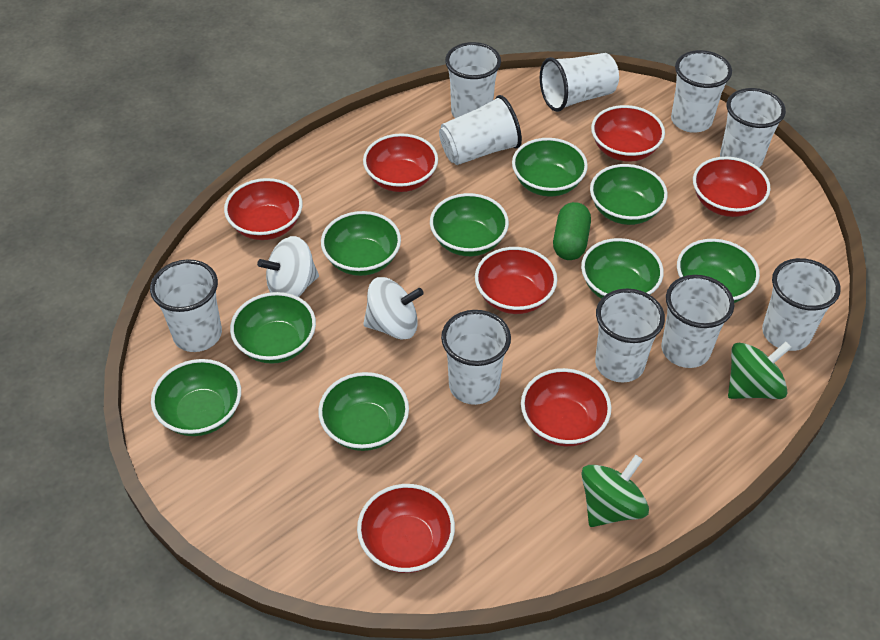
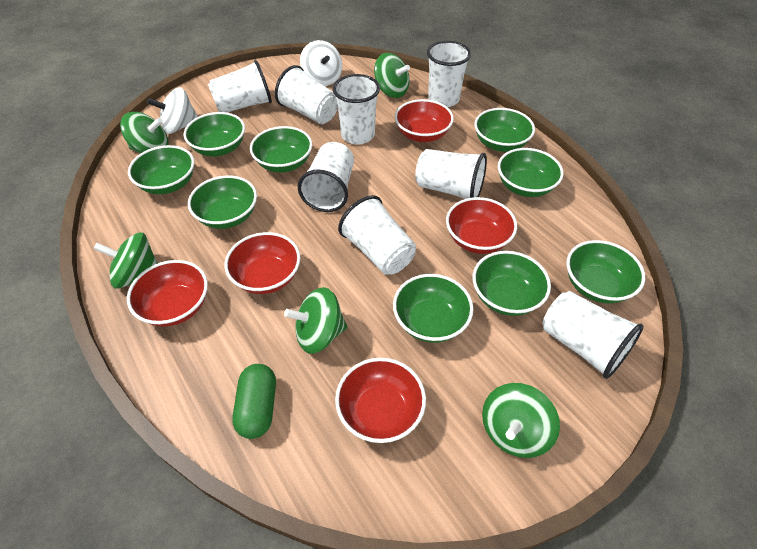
green spinning top: [581,455,649,527] [728,342,792,399] = 2 -> [93,232,158,289] [120,112,169,154] [284,287,347,354] [374,53,410,98] [482,383,560,458] = 5
red bowl: [224,178,303,240] [357,484,455,573] [363,133,438,192] [475,247,557,314] [521,368,611,447] [591,105,665,162] [693,157,771,217] = 7 -> [127,260,208,327] [225,232,300,294] [335,358,426,443] [395,99,454,142] [446,197,517,254] = 5
white cup: [150,259,222,352] [439,95,522,165] [441,310,511,405] [445,42,501,118] [540,53,619,112] [595,288,665,383] [661,275,734,368] [671,50,732,133] [720,88,786,168] [762,258,841,351] = 10 -> [208,60,272,112] [275,65,338,124] [298,142,354,212] [333,74,380,144] [338,195,416,275] [415,149,487,199] [427,41,471,107] [543,291,644,379] = 8

